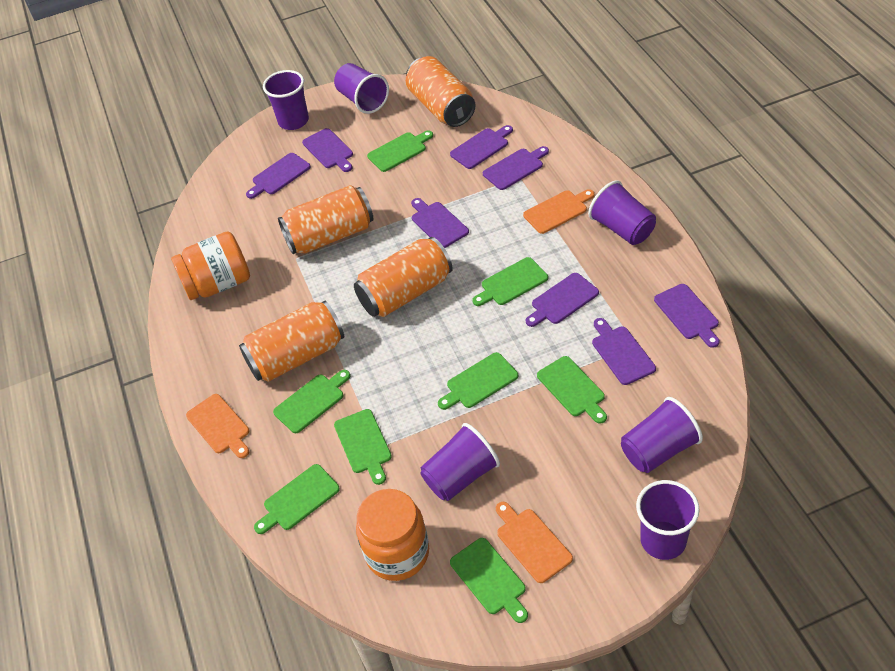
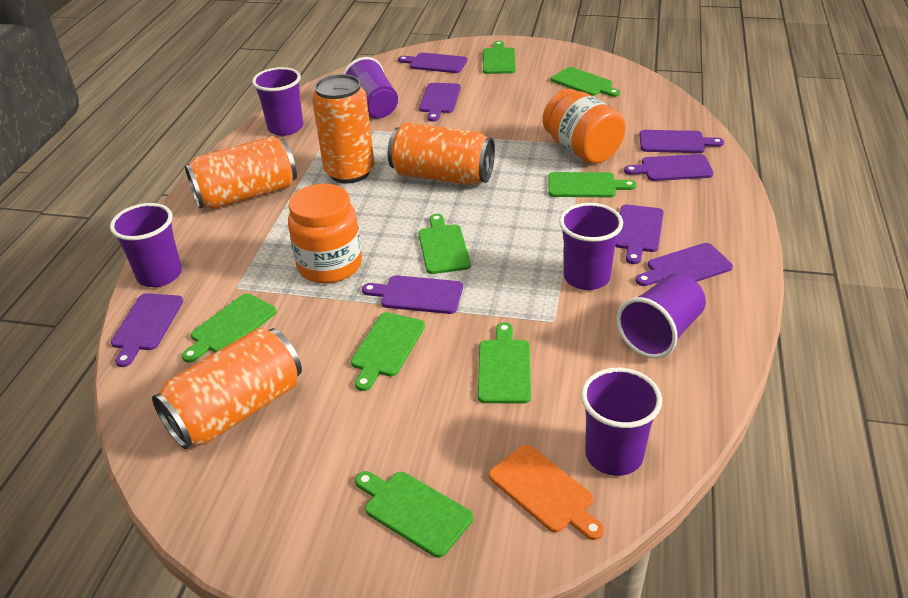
orange cutting board: [186,394,249,458] [496,502,573,583] [523,189,594,234] = 3 -> [489,445,604,540] = 1

